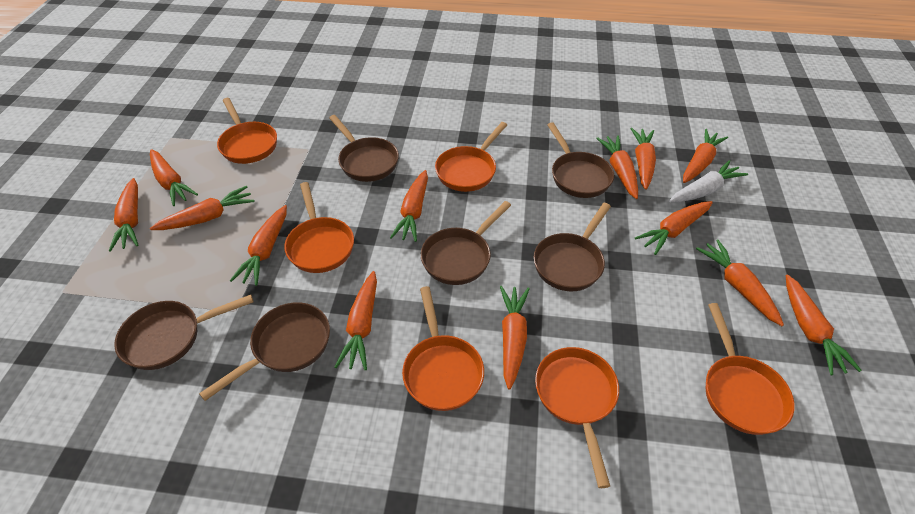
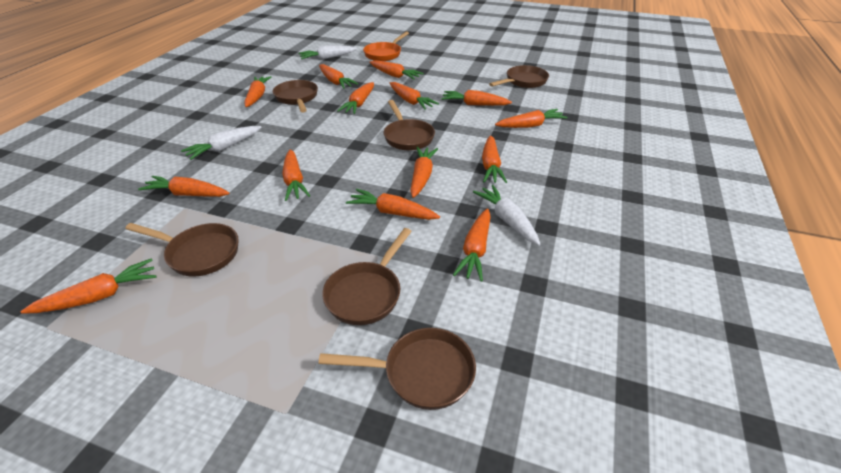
orange carrot: [109,178,139,252] [150,149,198,206] [150,186,255,230] [230,205,287,286] [335,271,377,370] [390,170,428,242] [500,286,530,390] [596,135,638,199] [631,128,656,190] [635,201,713,255] [683,129,728,183] [696,239,784,326] [786,275,862,375] = 13 -> [20,258,156,314] [138,176,230,197] [244,76,271,107] [282,149,310,201] [319,64,358,89] [337,82,374,114] [346,189,440,220] [369,60,424,80] [390,82,439,110] [410,147,438,198] [441,90,512,106] [453,209,491,282] [482,135,507,183] [495,109,567,128] = 14
orange pan: [217,98,277,164] [284,182,354,273] [402,286,484,411] [435,122,507,192] [535,347,619,488] [706,303,795,435] = 6 -> [363,31,409,61] = 1
white carrot: [669,160,748,202] = 1 -> [181,126,262,160] [298,45,357,60] [473,185,541,246] = 3

